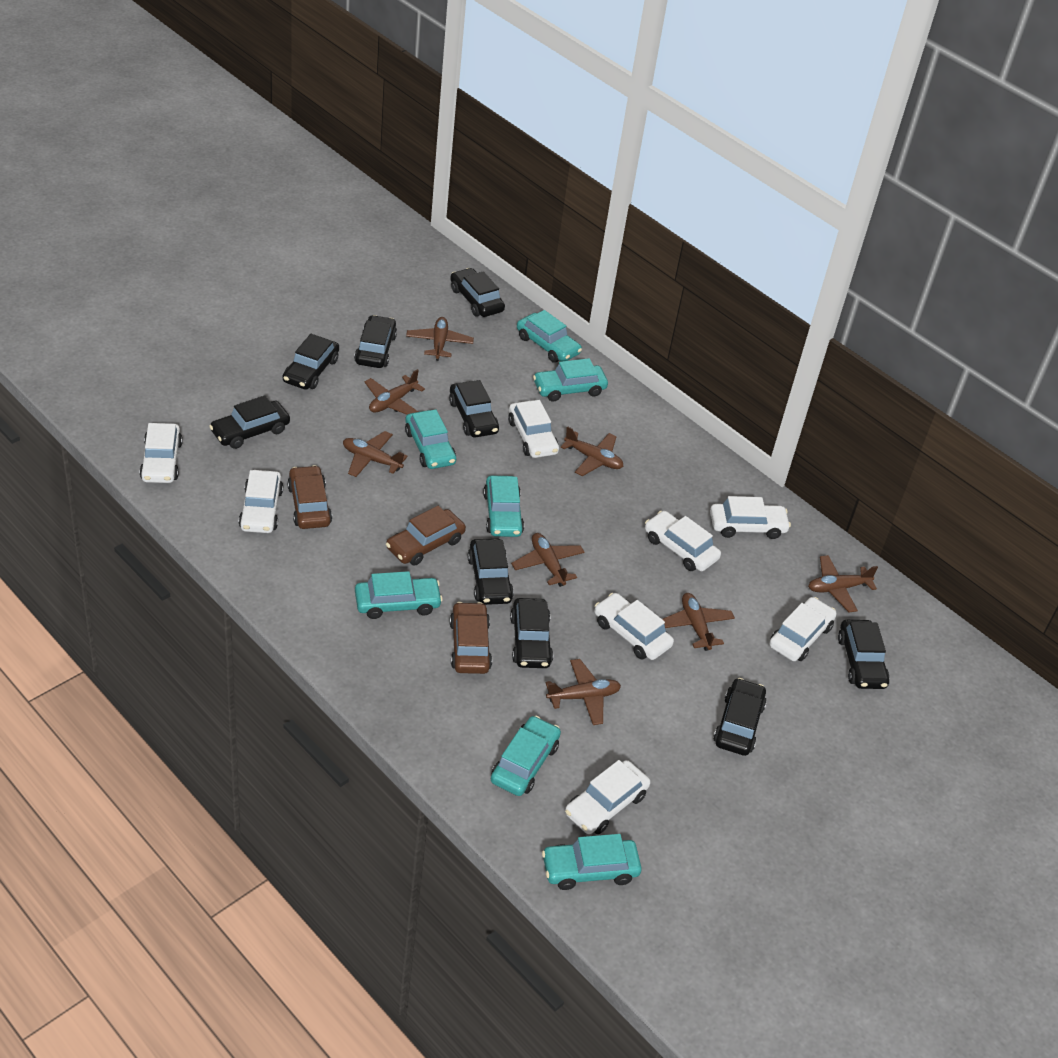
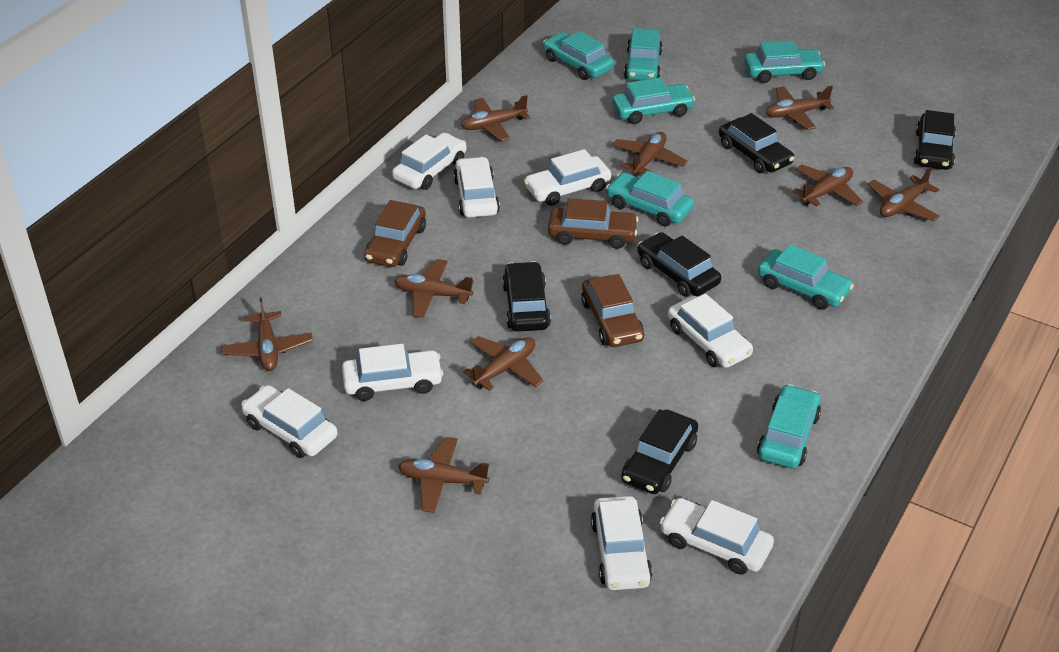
black car: [209,395,290,449] [283,334,339,390] [354,315,397,368] [449,380,499,437] [450,268,505,317] [468,538,514,605] [510,598,553,668] [713,678,767,756] [838,620,889,689] = 9 -> [502,261,551,332] [621,409,698,494] [637,232,721,297] [719,113,794,173] [914,110,956,170] = 5
brown plane: [343,431,408,477] [365,369,425,415] [406,317,474,361] [511,533,585,587] [546,659,621,725] [561,426,624,476] [662,593,735,651] [808,555,878,613] = 8 -> [221,297,313,371] [394,259,474,318] [398,437,489,513] [461,95,530,141] [463,336,544,391] [612,132,687,177] [766,86,834,130] [792,165,863,206] [868,167,940,221] = 9

